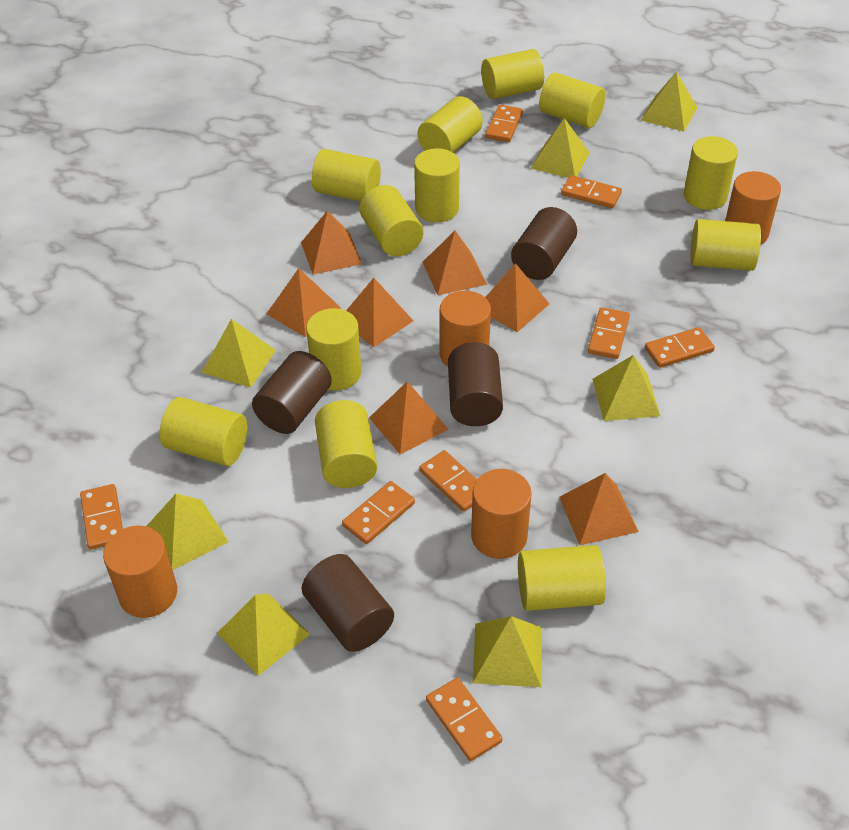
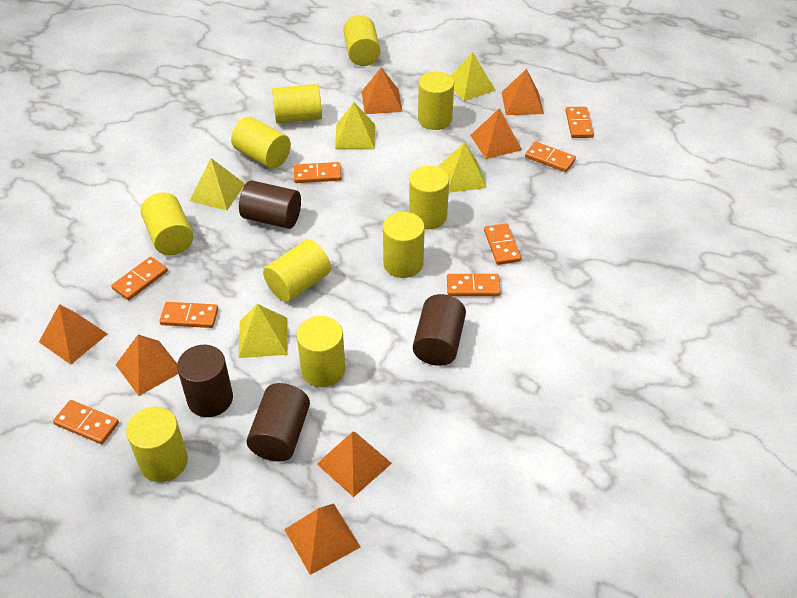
orange cylinder: [103,526,177,618] [440,291,491,367] [471,469,532,559] [725,171,781,244] = 4 -> none = 0
yellow cylinder: [160,397,247,466] [306,308,361,391] [312,149,381,202] [315,400,377,488] [359,185,423,256] [414,148,460,222] [418,96,483,153] [481,49,544,99] [518,545,606,611] [539,73,605,128] [684,136,738,210] [690,219,761,271] = 12 -> [126,407,188,482] [141,192,194,255] [231,117,291,169] [263,239,331,302] [272,84,322,124] [296,316,345,387] [343,15,381,66] [383,212,425,278] [409,166,449,229] [418,72,454,130] = 10
yellow pyramid: [146,494,229,570] [201,319,276,388] [217,594,310,676] [473,616,542,687] [530,118,590,178] [593,355,660,421] [641,72,698,131] = 7 -> [190,158,245,210] [239,304,288,358] [335,102,375,149] [438,142,487,193] [451,52,496,101] = 5

